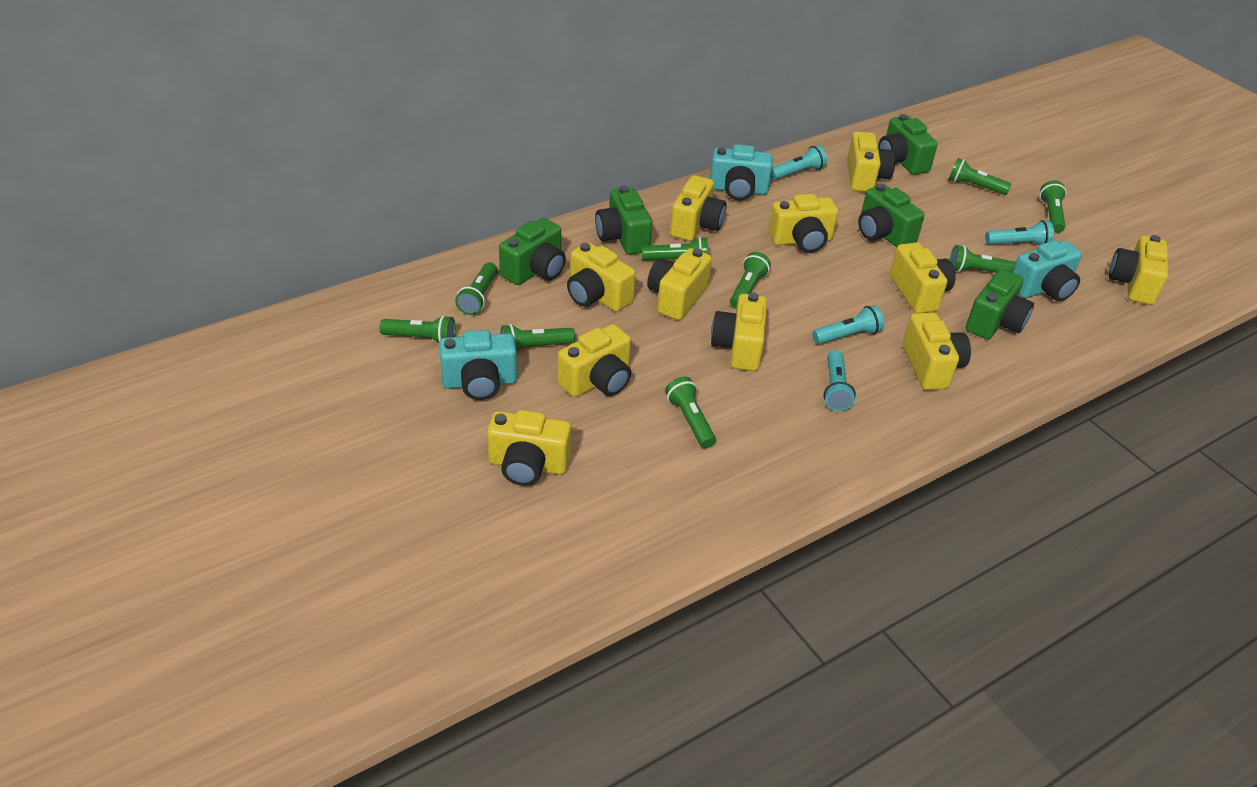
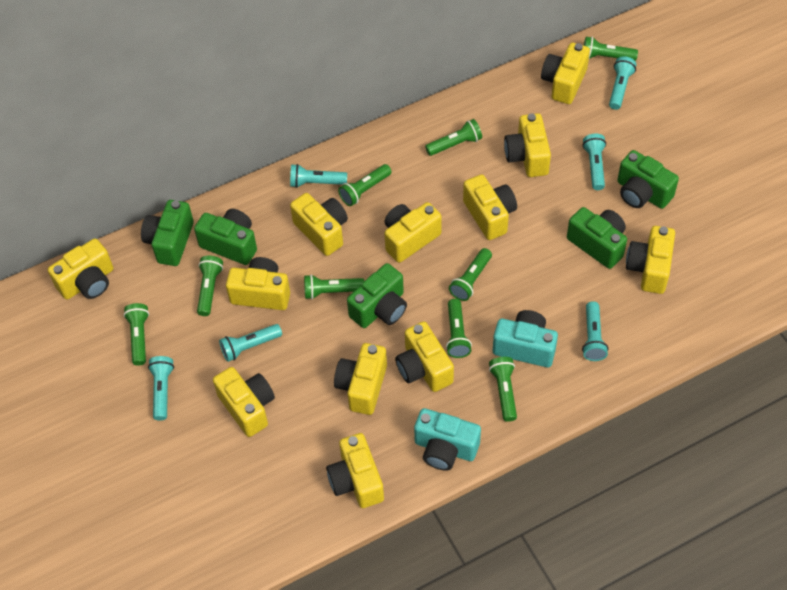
turquoise camera: [439,330,517,400] [710,144,773,200] [1012,240,1082,302] = 3 -> [414,408,481,470] [493,310,558,367] = 2
turquoise flashlight: [771,145,827,180] [812,305,884,344] [823,350,856,411] [985,220,1054,245] = 4 -> [148,356,174,421] [219,324,282,362] [290,164,347,188] [582,133,606,190] [582,301,608,361] [609,56,637,110] = 6
yellow camera: [487,410,571,486] [558,324,631,397] [567,242,636,312] [647,248,712,320] [670,175,726,241] [711,292,767,371] [768,194,838,253] [847,131,896,192] [890,242,956,313] [903,313,971,390] [1109,235,1168,305] = 11 -> [48,238,113,299] [213,367,275,437] [226,257,290,310] [290,193,348,256] [326,433,384,508] [334,343,387,415] [384,202,442,263] [395,321,454,392] [463,174,517,240] [504,113,551,177] [541,43,590,104] [626,226,675,294] = 12

